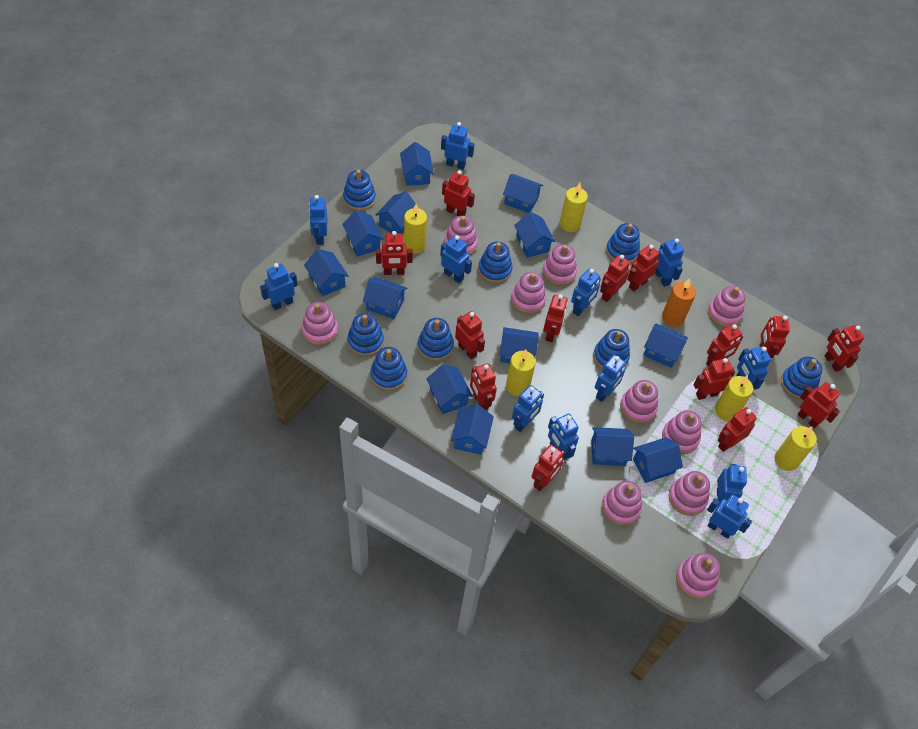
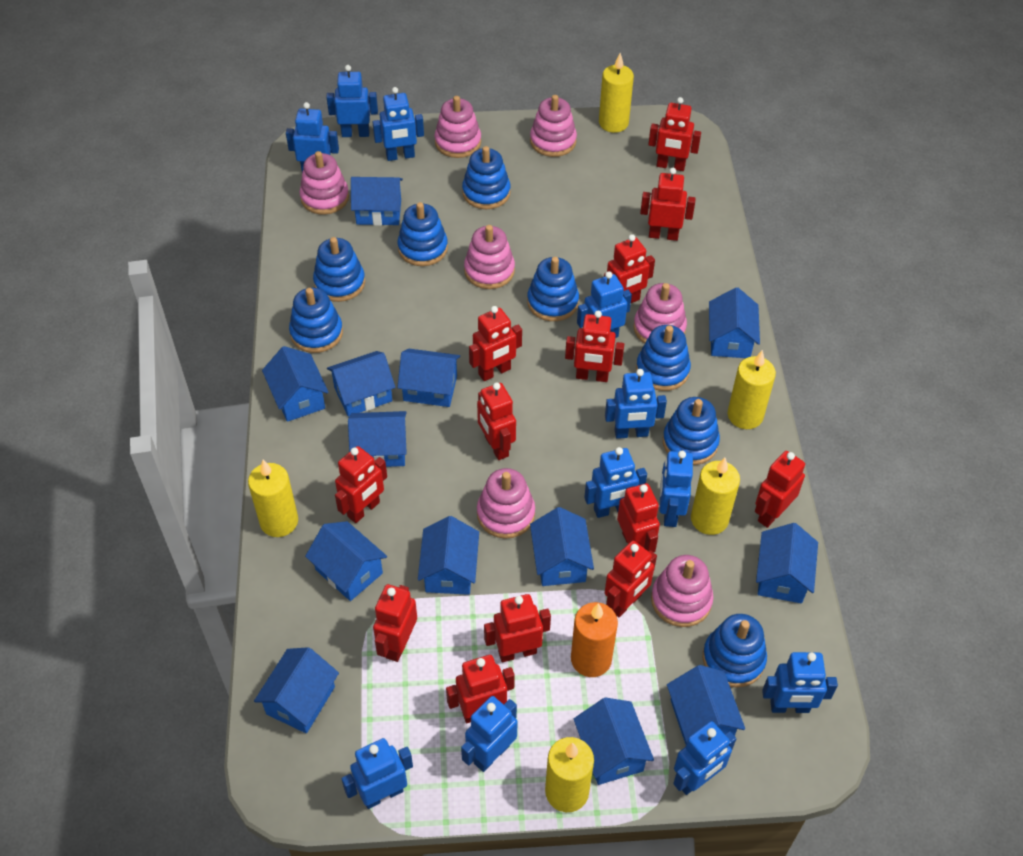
blue robot: [260,263,298,310] [309,195,327,245] [440,235,472,283] [441,122,475,170] [512,385,544,432] [548,413,579,460] [571,269,601,316] [595,355,626,402] [655,238,684,287] [707,494,752,539] [717,464,747,507] [736,346,771,390] = 12 -> [286,102,339,172] [326,65,378,137] [341,738,413,809] [373,87,424,161] [461,696,518,772] [577,271,632,338] [584,447,647,518] [605,369,667,439] [659,451,693,527] [673,721,736,795] [762,652,838,713] = 11
pink stacking toy: [302,302,338,345] [444,216,478,255] [511,272,546,314] [543,244,577,286] [602,480,642,526] [620,380,658,424] [662,410,702,454] [669,471,710,516] [676,553,720,599] [708,286,745,327] = 10 -> [299,151,349,215] [435,96,481,158] [464,225,515,289] [477,468,535,539] [530,95,577,157] [633,283,687,343] [651,555,713,627] = 7
red robot: [376,231,413,275] [442,170,475,216] [455,311,485,359] [470,363,497,410] [532,444,565,491] [543,294,568,342] [600,255,630,302] [627,245,659,291] [694,358,735,400] [706,324,743,367] [718,407,757,452] [760,316,790,358] [798,382,840,429] [824,325,864,372] = 14 -> [335,446,387,523] [373,584,417,662] [446,655,515,723] [469,306,522,381] [477,382,516,460] [484,594,551,662] [565,311,624,382] [604,234,655,303] [605,541,657,617] [617,483,660,552] [640,168,696,241] [648,97,701,171] [755,451,805,528] = 13

